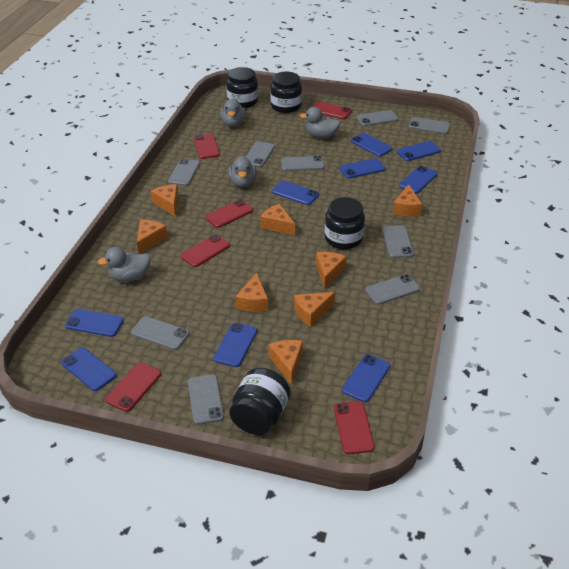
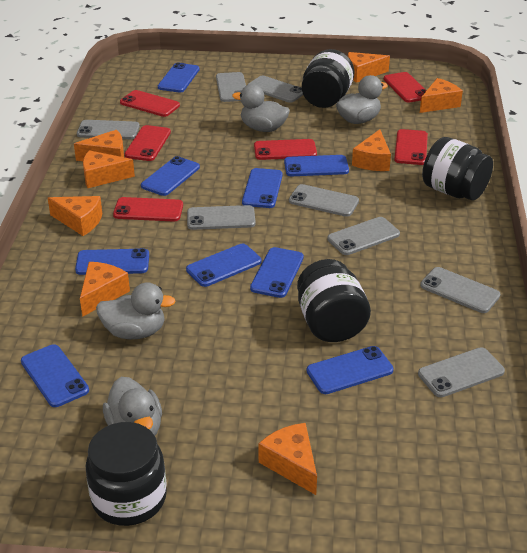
grey phone: [131,316,189,350] [168,159,200,186] [188,374,224,425] [246,141,275,167] [281,156,325,171] [356,110,398,126] [365,274,420,305] [382,225,414,258] [409,117,450,134] = 9 -> [77,120,140,139] [187,205,256,230] [216,72,246,102] [248,76,303,103] [289,184,359,217] [327,217,400,255] [418,347,505,397] [420,267,500,313] = 8

